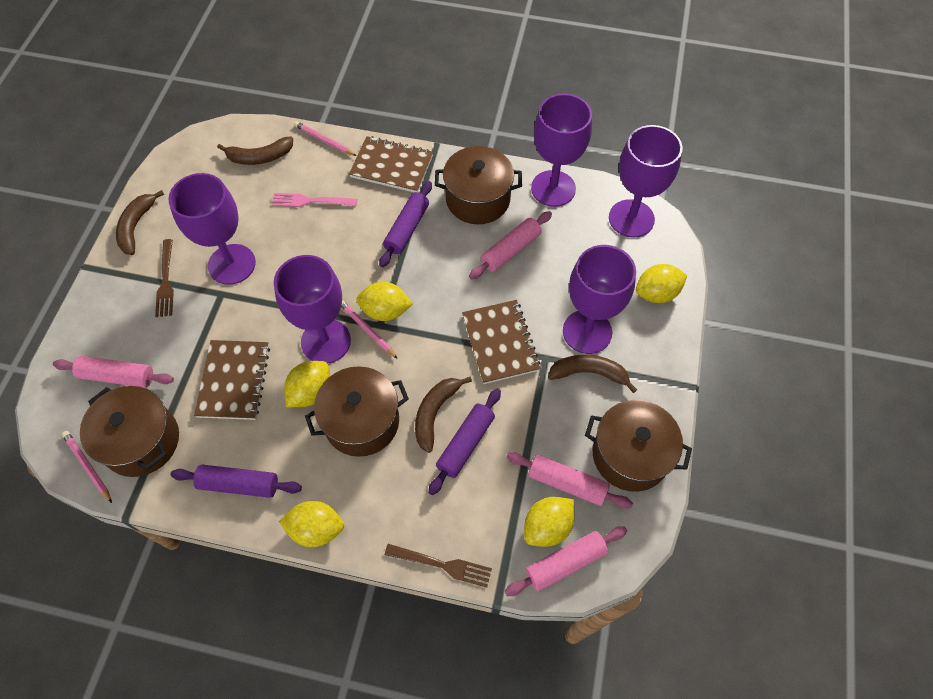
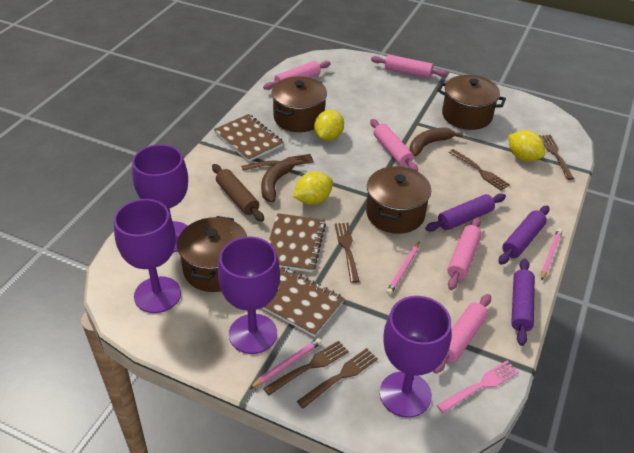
brown banana: [116,190,164,255] [217,136,293,165] [415,377,472,453] [548,355,637,393] = 4 -> [261,160,302,202] [409,127,463,157] = 2
brown fork: [155,239,174,317] [385,544,492,588] = 2 -> [241,154,314,171] [263,341,349,395] [297,348,378,409] [335,223,359,283] [449,149,510,191] [539,135,574,180] = 6
brown rolling pin: none = 0 -> [212,164,264,222] = 1
pink rolling pin: [53,356,174,388] [469,211,552,279] [505,526,627,596] [506,452,633,509] = 4 -> [263,61,331,90] [370,119,418,172] [371,55,448,78] [433,294,491,374] [447,217,482,290] = 5
purple goblet: [168,173,256,285] [274,255,351,364] [531,94,592,207] [563,245,636,354] [609,125,683,238] = 5 -> [114,199,181,313] [132,144,188,252] [218,237,280,354] [380,296,451,418] = 4
yellow lemon: [279,501,344,547] [284,361,330,407] [356,282,413,321] [524,497,575,547] [636,264,687,303] = 5 -> [293,172,333,205] [314,110,344,141] [508,130,545,161] = 3

